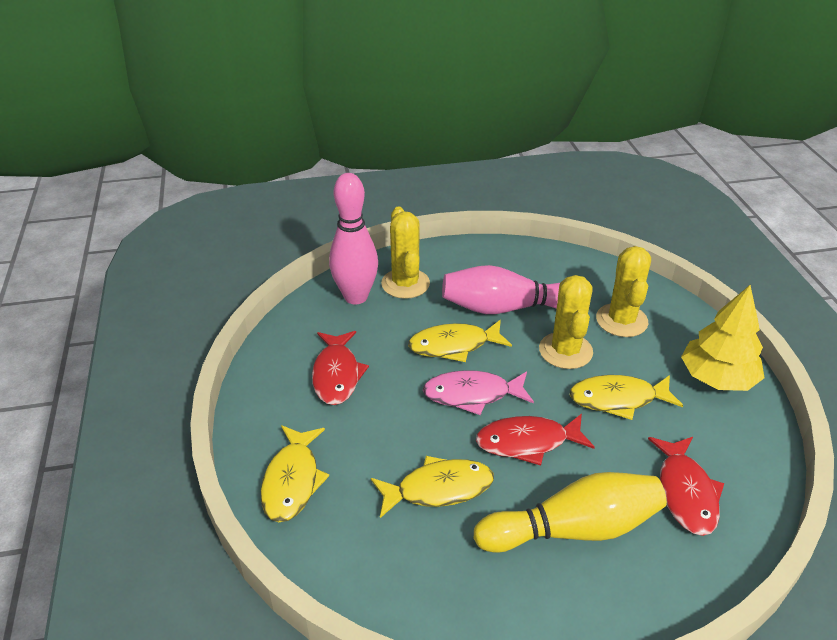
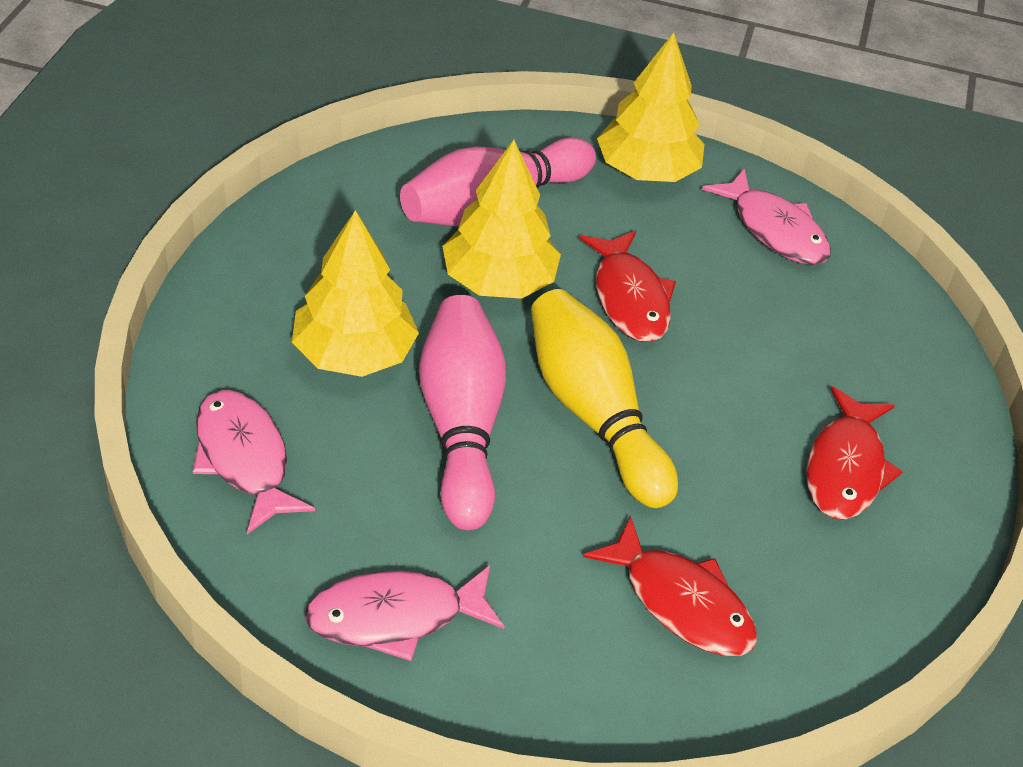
pink fish: [423,370,534,415] = 1 -> [193,390,315,534] [304,565,505,661] [702,168,831,265] = 3
yellow cactus: [381,207,430,299] [539,275,593,369] [596,246,651,337] = 3 -> none = 0
yellow fish: [261,425,329,522] [371,456,494,518] [408,320,512,362] [569,375,683,420] = 4 -> none = 0
yellow tree: [681,285,765,391] = 1 -> [292,210,419,377] [442,140,561,299] [597,32,705,182] = 3

